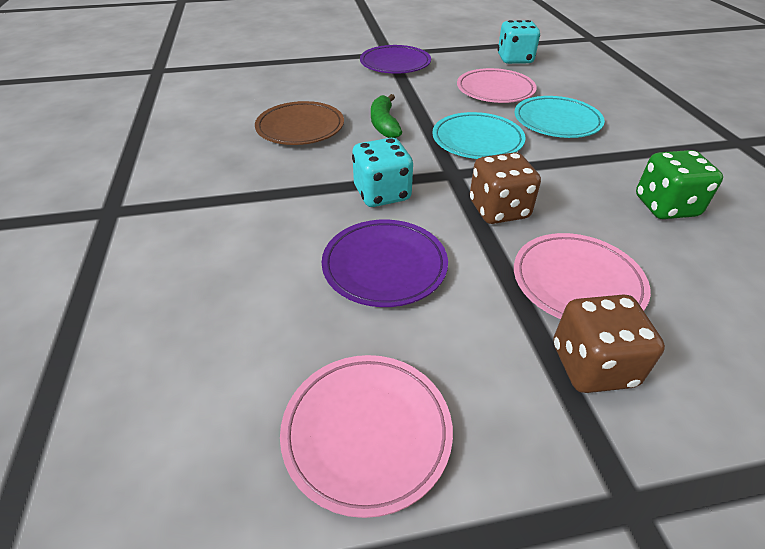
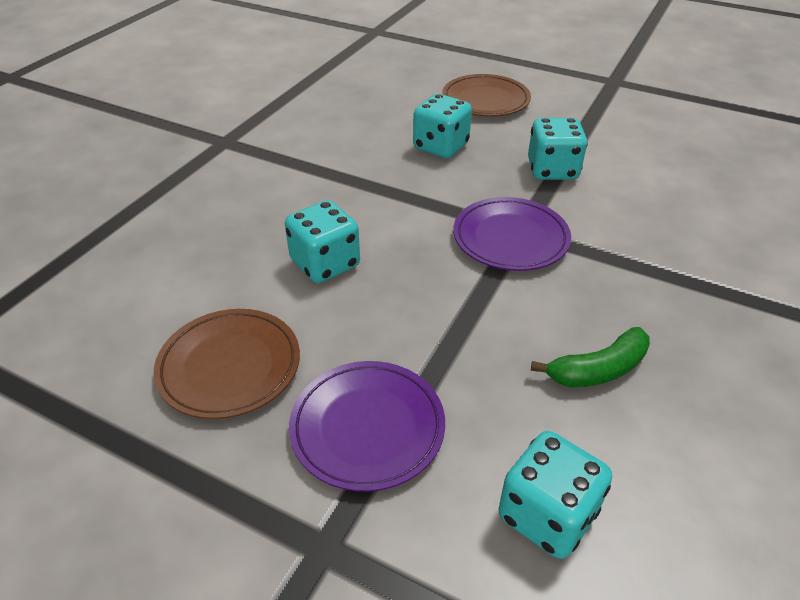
brown dice: [470,152,541,224] [554,294,665,393] = 2 -> none = 0
brown plate: [255,101,344,145] = 1 -> [154,309,300,419] [442,74,531,117] = 2
green dice: [636,150,723,219] = 1 -> none = 0
pink plate: [280,355,453,518] [457,68,537,103] [514,233,651,319] = 3 -> none = 0
turquoise dice: [352,138,413,207] [498,20,540,64] = 2 -> [285,200,360,283] [413,94,472,158] [499,431,612,559] [528,118,588,180] = 4
turquoise plate: [432,112,526,159] [514,96,605,138] = 2 -> none = 0

